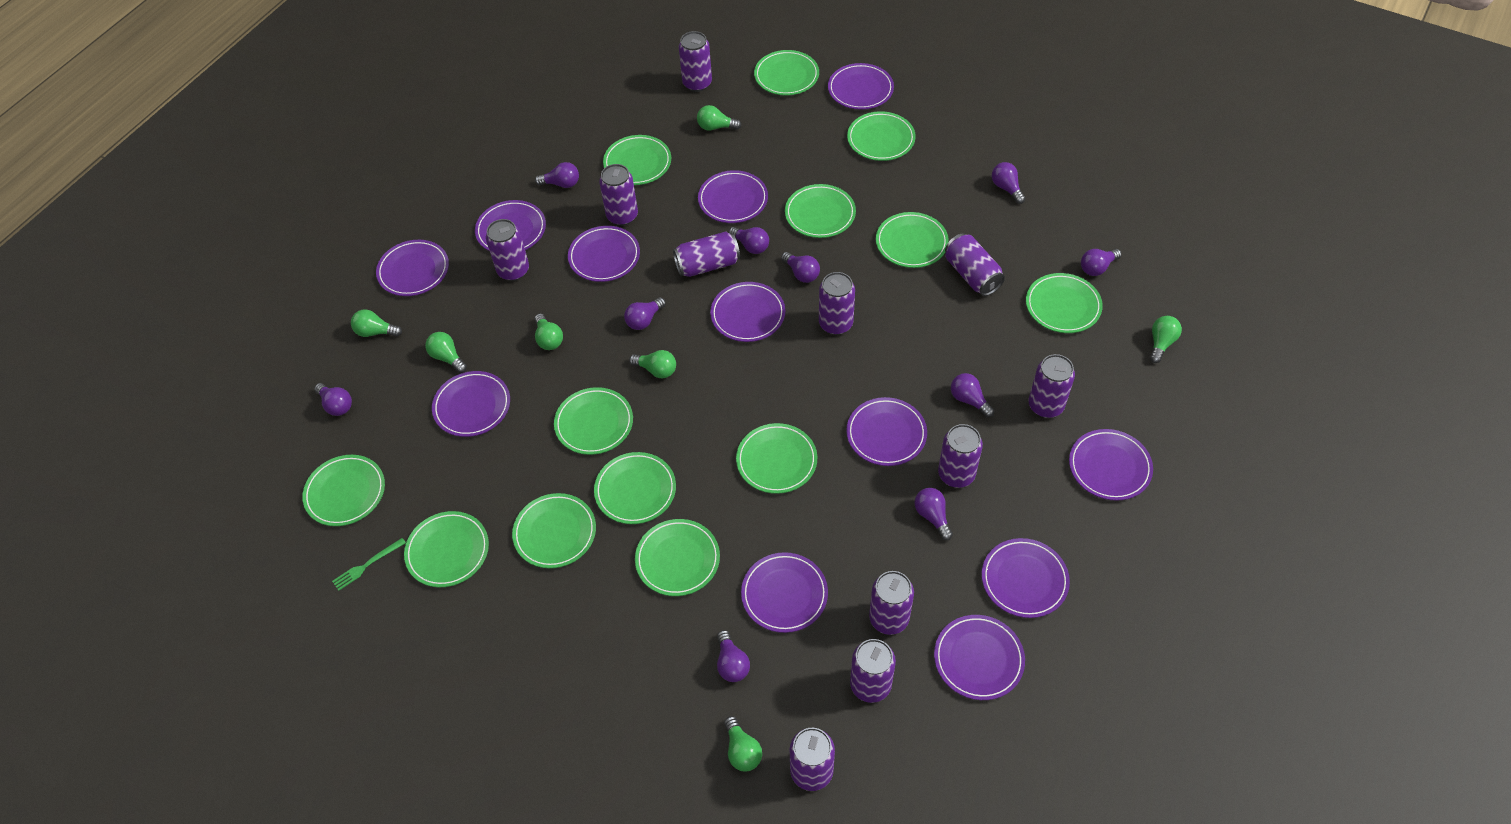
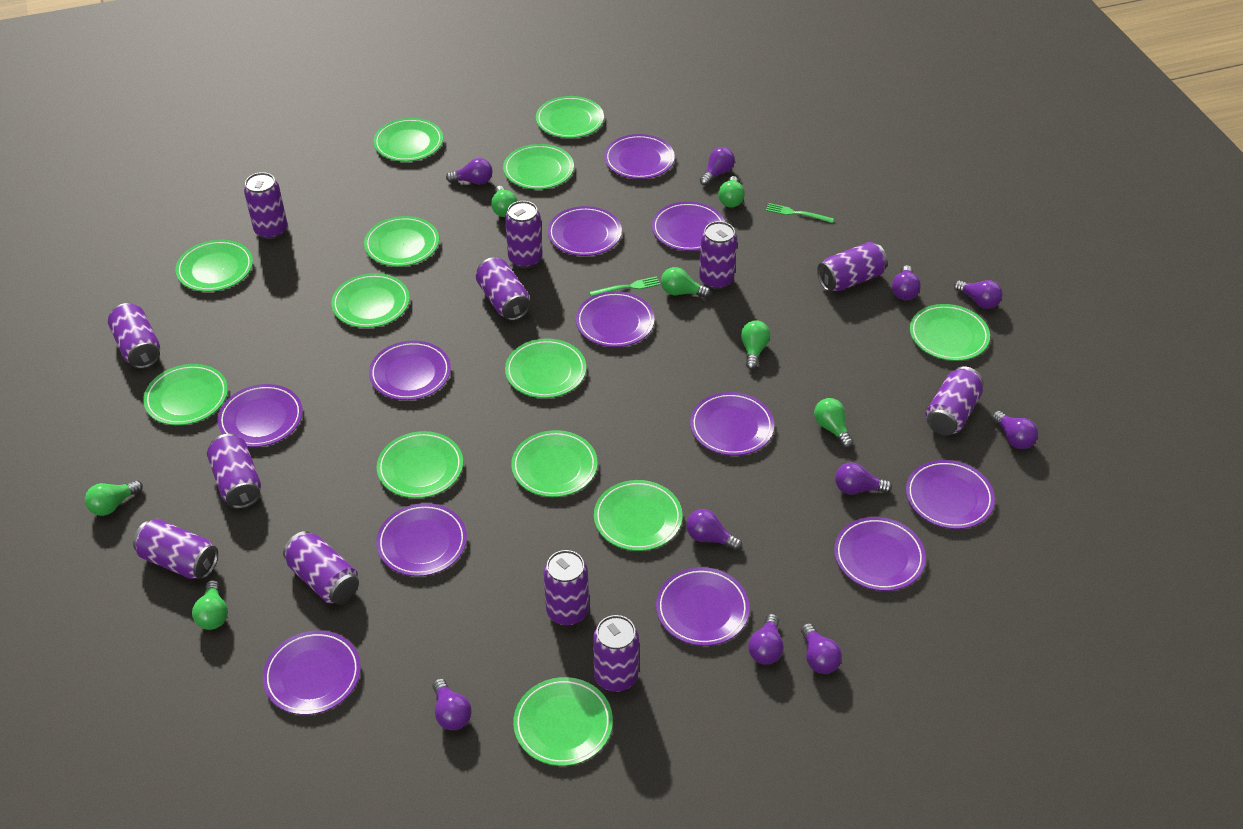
green fork: [332,538,406,591] = 1 -> [589,276,660,297] [766,203,834,223] = 2
purple can: [486,219,529,281] [599,164,638,226] [673,232,740,277] [679,31,712,92] [790,728,835,791] [819,272,855,335] [850,639,896,703] [869,571,914,635] [938,424,983,488] [945,234,1005,296] [1029,354,1075,418] = 11 -> [108,303,160,369] [133,519,218,579] [207,434,261,509] [244,172,287,239] [283,531,359,604] [476,257,531,321] [505,201,543,268] [544,550,589,626] [593,615,639,692] [699,221,737,290] [817,242,888,292] [926,366,984,435] = 12

